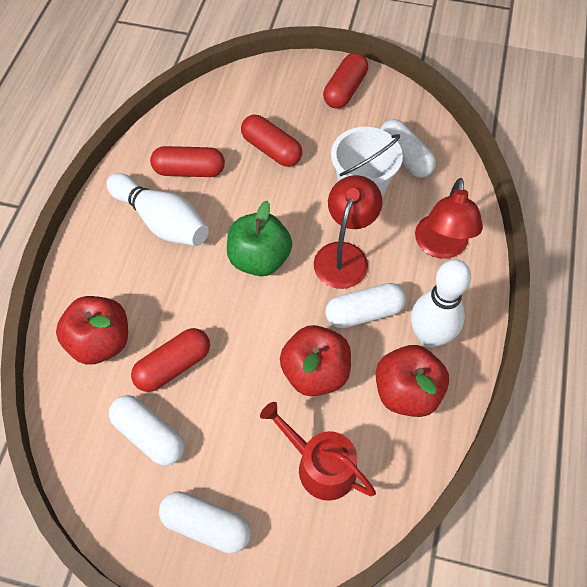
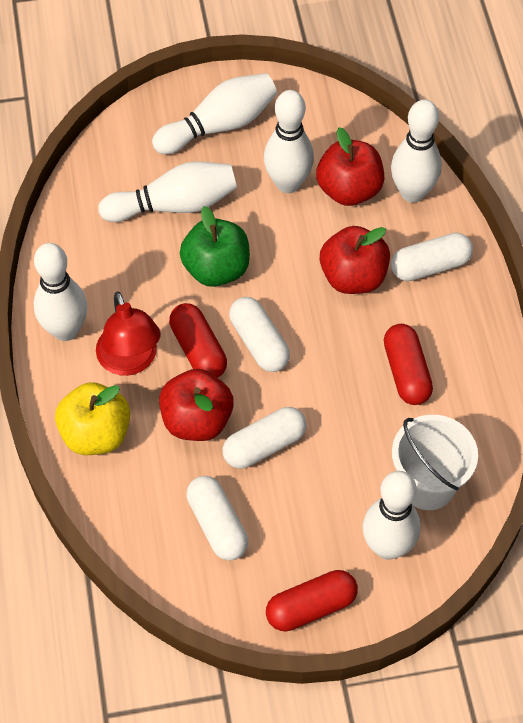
red capsule: [131,328,210,392] [150,146,225,177] [241,115,302,167] [323,53,368,109] = 4 -> [169,303,227,378] [266,570,358,632] [384,324,433,405] = 3
red lamp: [314,175,382,289] [415,178,483,259] = 2 -> [96,291,161,376] = 1
red watering can: [260,402,376,501] = 1 -> none = 0
white bowling pin: [106,173,209,246] [411,259,471,348] = 2 -> [33,243,87,341] [98,161,237,222] [152,73,277,154] [264,90,314,193] [362,471,421,560] [391,99,442,203] = 6
yellow apple: none = 0 -> [55,382,130,455] = 1

